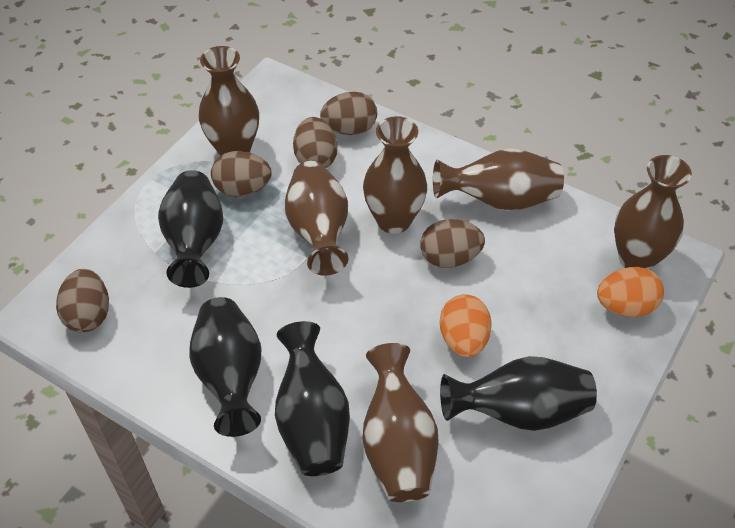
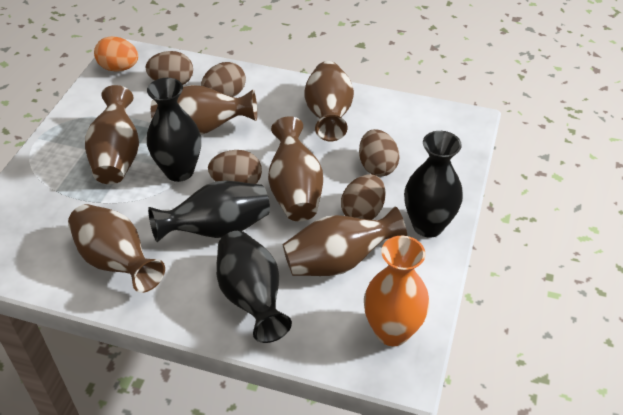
orange egg: [440,294,492,357] [597,267,664,317] = 2 -> [94,36,138,72] = 1
orange vase: none = 0 -> [364,236,430,346] = 1

